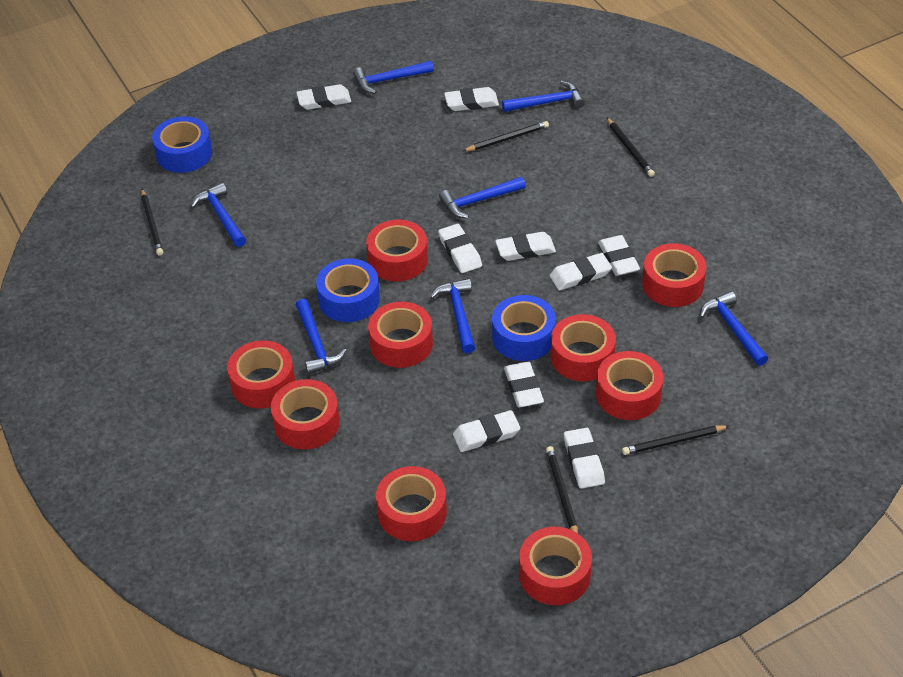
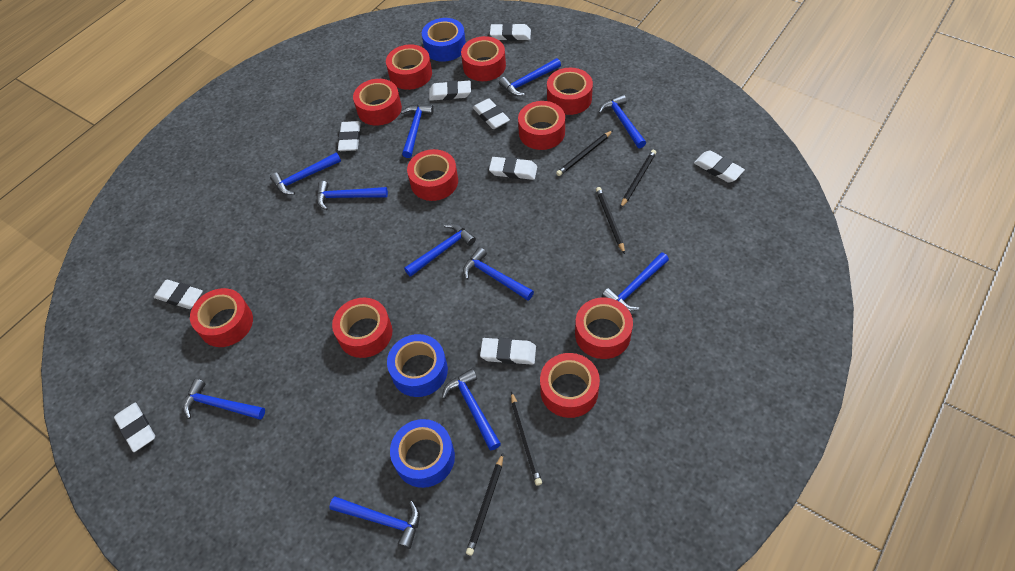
blue hammer: [191,183,246,247] [296,299,347,374] [353,61,434,94] [430,278,475,353] [439,177,526,218] [502,81,585,112] [700,291,768,366] = 7 -> [183,379,265,420] [270,153,341,195] [317,181,388,210] [329,497,420,549] [401,104,433,158] [404,223,476,277] [442,369,501,450] [463,247,534,301] [499,58,561,96] [599,94,646,148] [602,252,669,311] = 11
red tape: [227,340,295,409] [271,379,340,449] [366,220,428,281] [368,302,433,368] [376,466,447,541] [519,527,592,605] [551,314,616,381] [596,351,664,420] [642,243,707,307] = 9 -> [190,288,253,347] [332,298,392,358] [353,79,402,126] [386,44,432,90] [407,149,458,201] [461,36,506,81] [518,101,565,150] [540,353,600,418] [547,68,593,115] [575,298,633,359] = 10

